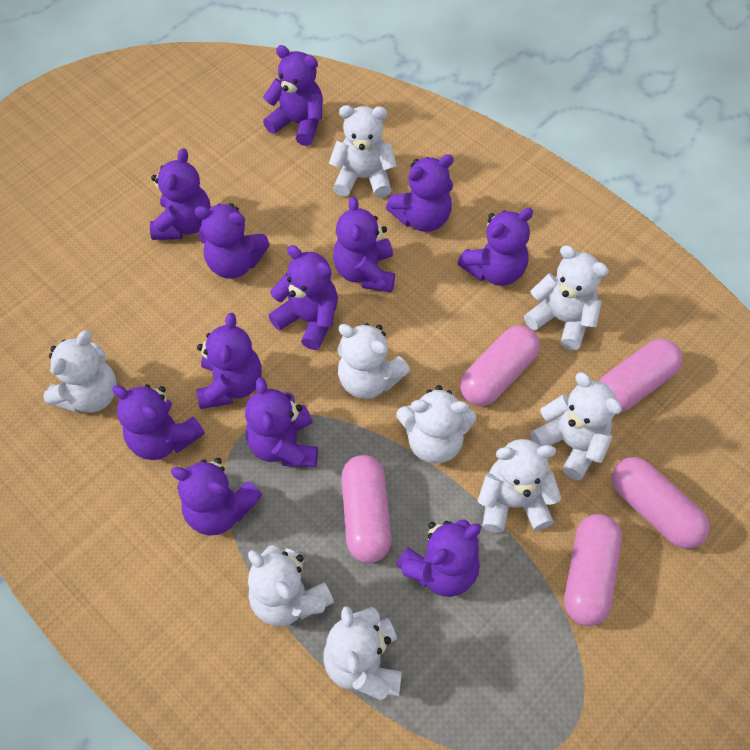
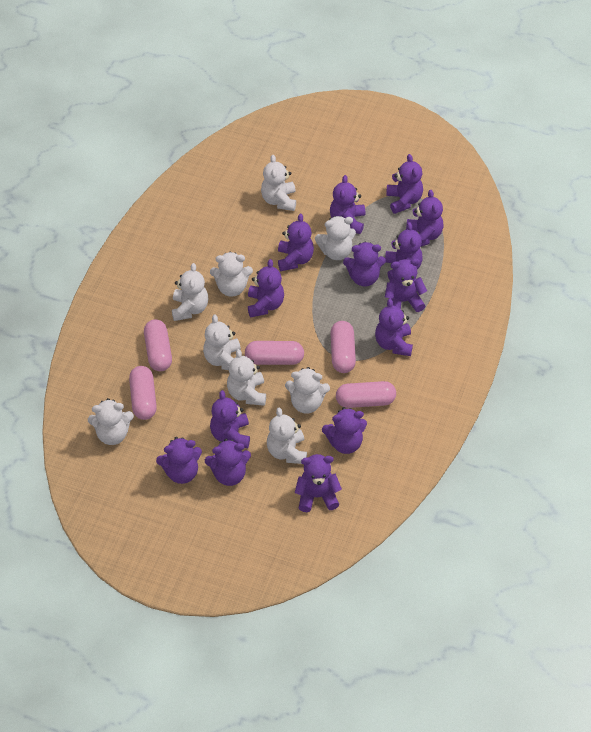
purple teddy bear: [112,384,205,460] [150,148,211,240] [171,458,262,535] [195,203,270,279] [196,313,262,409] [245,377,318,467] [263,45,323,146] [268,245,338,350] [333,196,395,292] [386,154,454,232] [396,519,481,597] [457,208,533,286] = 12 -> [156,437,202,484] [205,439,251,486] [210,390,250,448] [248,259,284,318] [278,214,314,271] [295,454,342,512] [322,407,367,454] [330,175,365,234] [343,242,386,286] [375,298,413,356] [385,222,423,280] [385,258,427,312] [386,154,423,214] [406,190,444,247] = 14

